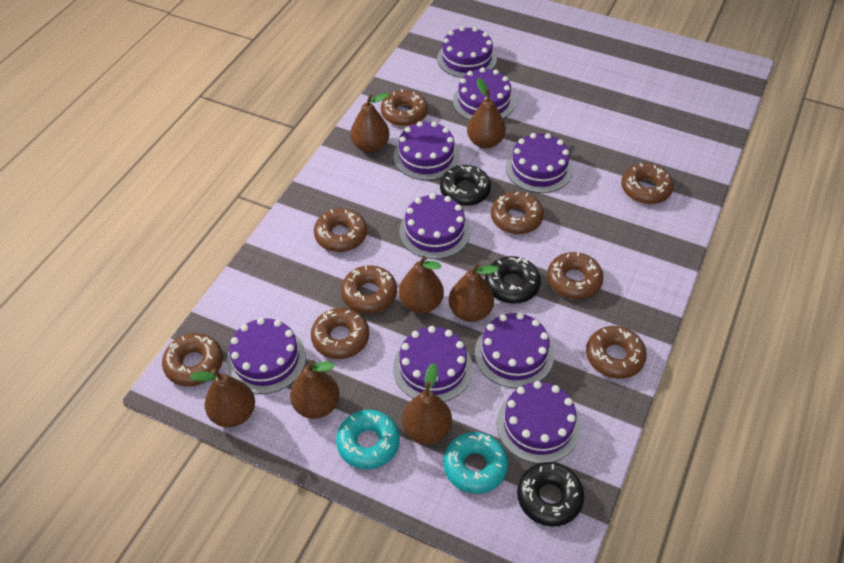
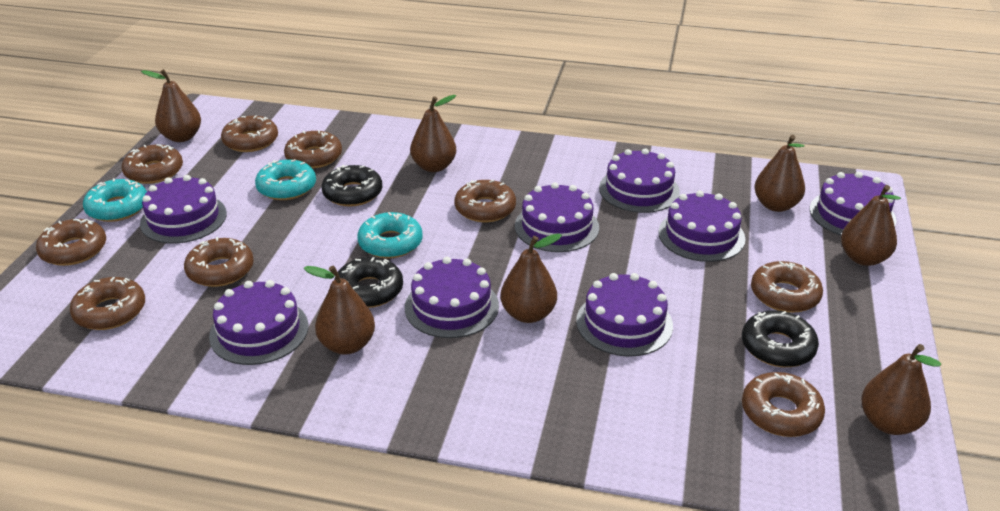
purple cake: [226,318,306,394] [393,326,473,402] [394,121,460,180] [399,193,470,259] [437,26,497,78] [453,67,515,120] [475,312,554,388] [496,381,581,464] [506,133,573,193] = 9 -> [140,175,227,244] [209,280,308,365] [405,257,499,338] [515,182,599,252] [576,273,673,357] [599,148,680,213] [658,191,746,262] [810,172,896,236] = 8
turquoise donut: [336,410,400,469] [443,432,508,494] = 2 -> [83,178,147,222] [255,159,316,200] [357,212,423,258] = 3

